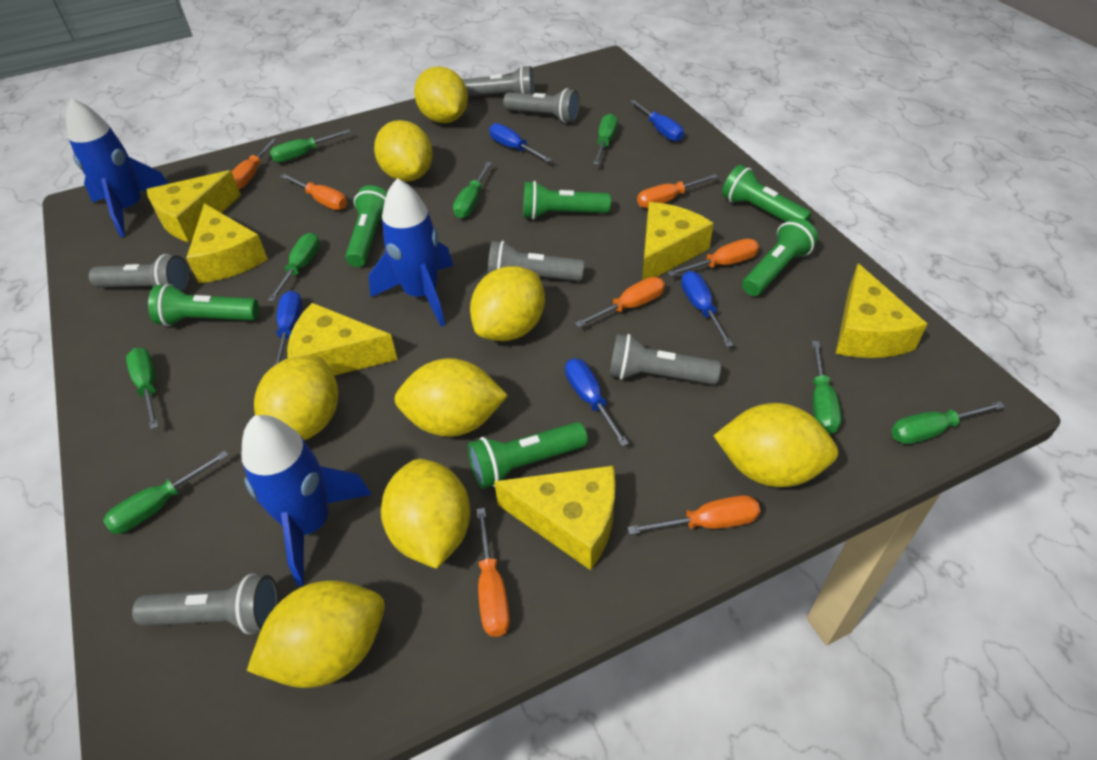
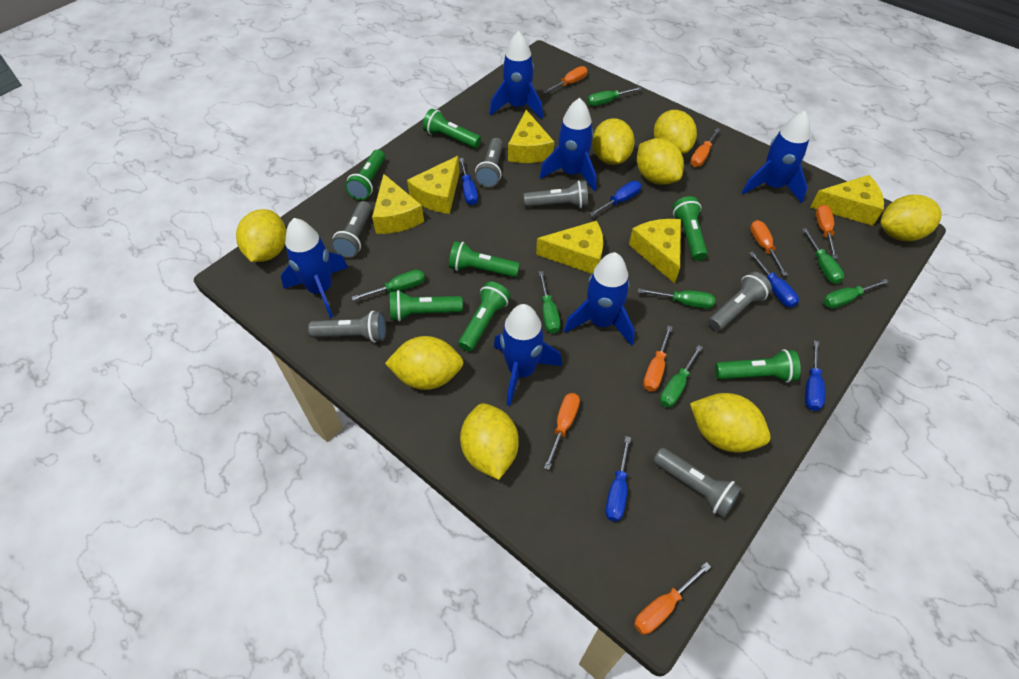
blue rocket: [66,98,169,237] [241,415,372,586] [369,178,453,327] = 3 -> [281,218,348,318] [490,31,543,119] [494,304,562,406] [540,98,596,191] [564,252,635,346] [742,111,810,203] = 6
green flashlight: [148,284,259,326] [345,185,387,267] [468,422,588,489] [523,181,611,220] [722,165,812,222] [742,217,818,296] = 6 -> [345,150,385,200] [390,290,463,322] [423,109,481,148] [449,241,520,278] [458,281,511,352] [672,196,708,261] [715,349,801,383] = 7
green screwdriver: [103,450,229,534] [126,348,159,429] [267,233,320,302] [270,129,351,163] [453,162,492,218] [593,113,618,165] [812,341,842,434] [891,401,1005,444] = 8 -> [351,270,425,301] [539,271,560,333] [587,87,642,106] [638,288,715,309] [660,345,703,408] [802,228,844,284] [823,279,889,309] = 7

